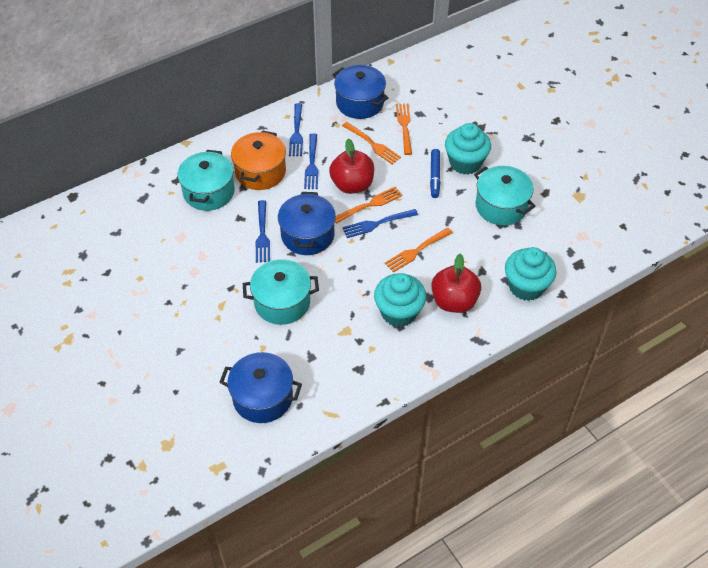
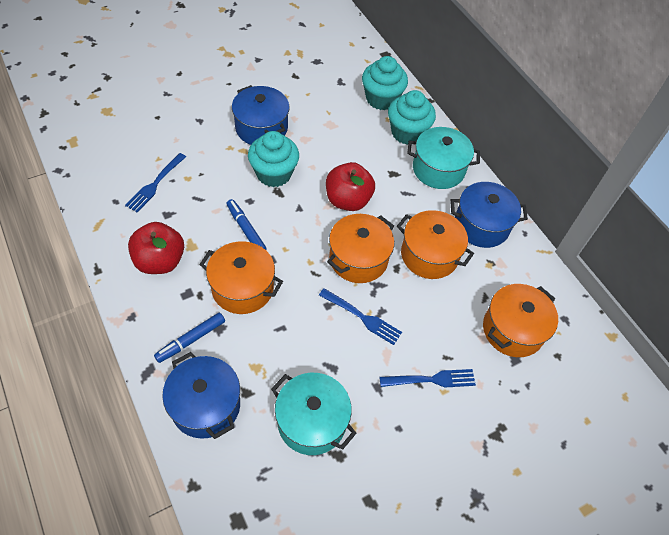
blue fork: [256,200,270,263] [289,103,303,156] [304,134,318,189] [342,209,418,238] = 4 -> [125,153,186,213] [319,288,402,345] [380,369,476,388] = 3
blue marker: [430,149,441,198] = 1 -> [154,313,225,363] [227,199,266,250] = 2
orange fork: [335,187,403,224] [342,122,401,164] [385,228,453,273] [396,103,412,155] = 4 -> none = 0
orange pot: [231,130,286,190] = 1 -> [199,241,283,314] [327,214,394,283] [397,210,474,279] [483,284,558,357] = 4
turquoise pot: [177,150,235,211] [243,259,319,325] [474,166,536,225] = 3 -> [271,373,356,455] [407,127,480,189] = 2

